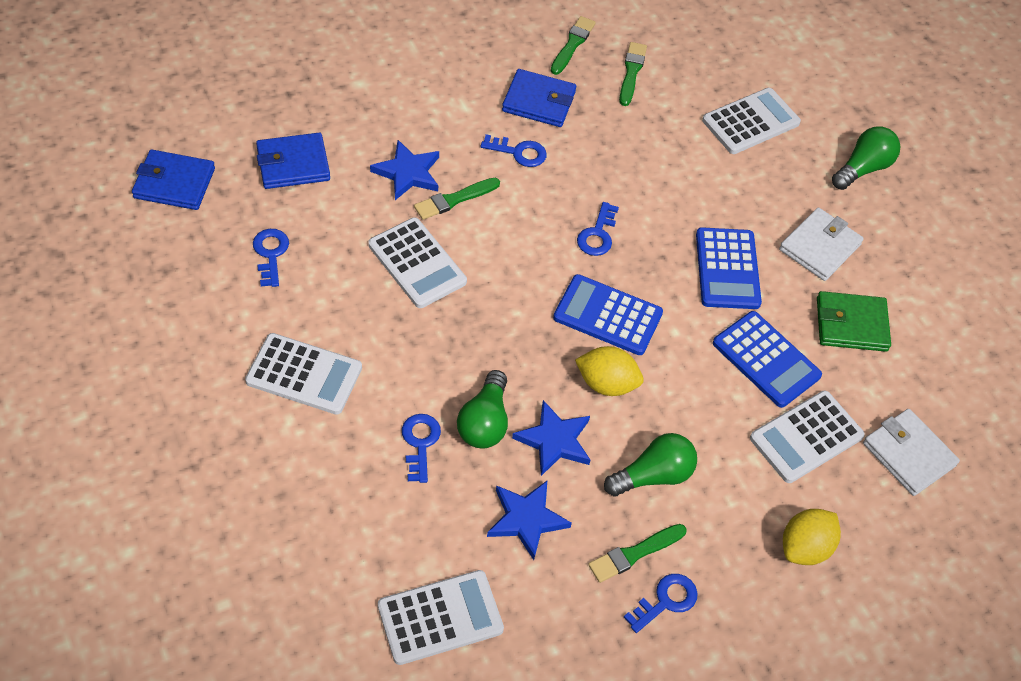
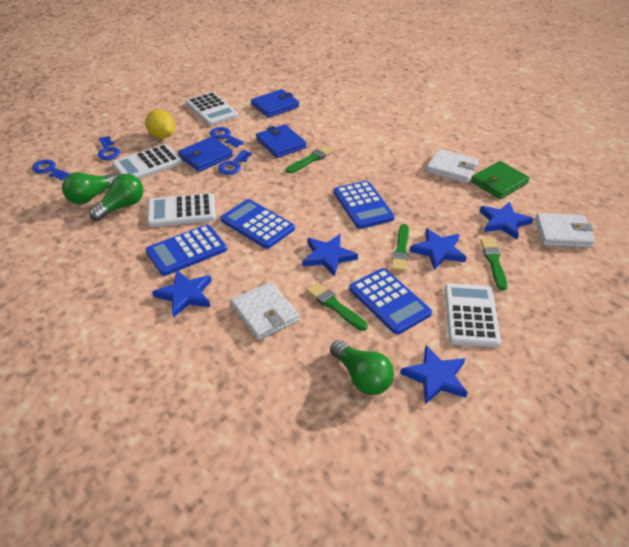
blue calculator: [553,274,663,355] [696,227,762,309] [713,311,822,408] = 3 -> [146,225,227,276] [221,199,295,249] [334,181,395,229] [349,268,432,335] = 4
blue key: [253,229,289,287] [402,414,441,483] [481,134,547,167] [577,202,619,256] [624,574,698,633] = 5 -> [32,160,70,180] [98,136,120,160] [210,127,244,147] [218,150,252,175] = 4
blue star: [370,140,439,200] [487,481,572,560] [512,400,590,476] = 3 -> [152,270,212,318] [303,234,358,277] [400,345,468,404] [410,228,466,270] [479,202,534,240] = 5
white calculator: [245,333,362,415] [368,217,467,308] [378,570,504,665] [702,88,801,154] [750,391,865,483] = 5 -> [113,144,182,179] [147,193,216,227] [186,92,238,126] [444,283,501,347] = 4
white wallet: [779,208,864,281] [863,409,960,496] = 2 -> [231,282,300,340] [426,149,479,183] [535,213,595,248] = 3
yellow lemon: [575,346,644,396] [783,509,841,565] = 2 -> [145,110,175,139] = 1

